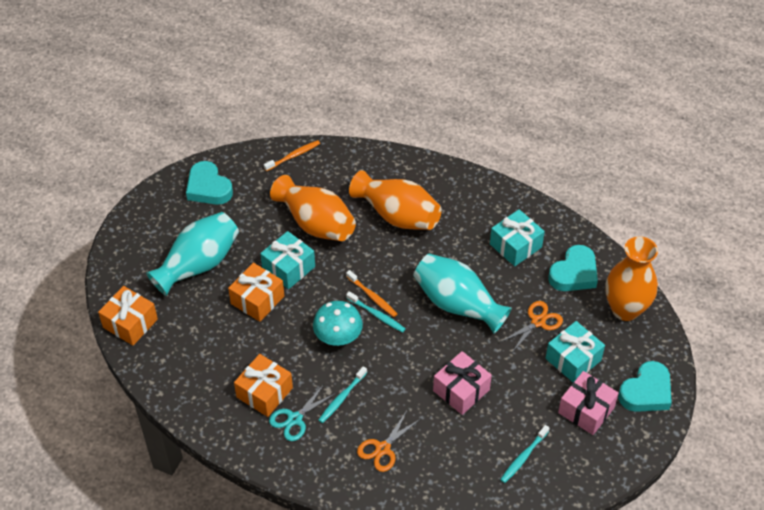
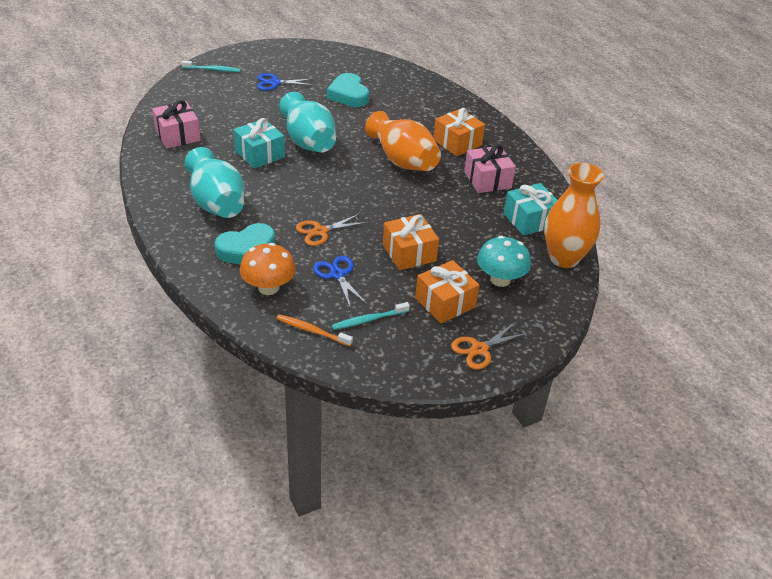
blue scissors: none = 0 -> [257,73,313,91] [313,256,367,307] = 2
orange mushroom: none = 0 -> [240,243,296,295] = 1
orange toothbrush: [264,140,320,171] [346,270,397,317] = 2 -> [276,314,353,346] = 1
orange vase: [270,175,356,241] [349,170,442,230] [605,236,658,321] = 3 -> [365,111,441,171] [544,163,604,268] = 2
turquoise gift: [260,231,315,289] [490,209,545,266] [545,321,605,382] = 3 -> [233,118,285,169] [503,183,557,236] = 2
turquoise heart: [186,161,233,205] [548,245,598,291] [618,361,672,412] = 3 -> [215,223,275,265] [327,73,369,107] = 2
turquoise scissors: [269,383,336,441] = 1 -> none = 0
turquoise toothbrush: [318,366,367,423] [346,291,405,333] [500,425,550,483] = 3 -> [181,60,240,72] [332,302,410,330] = 2

